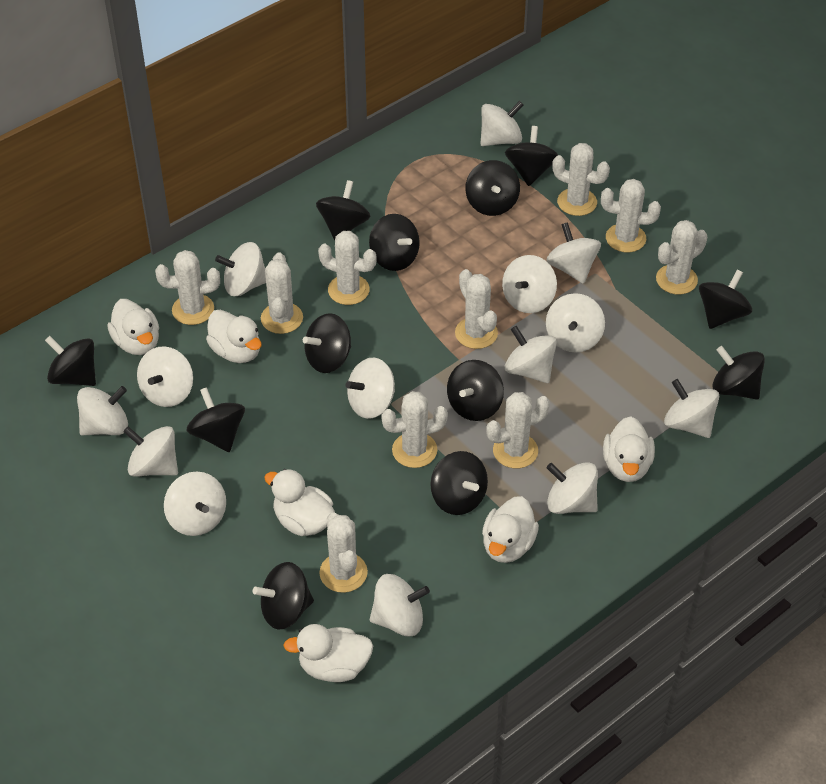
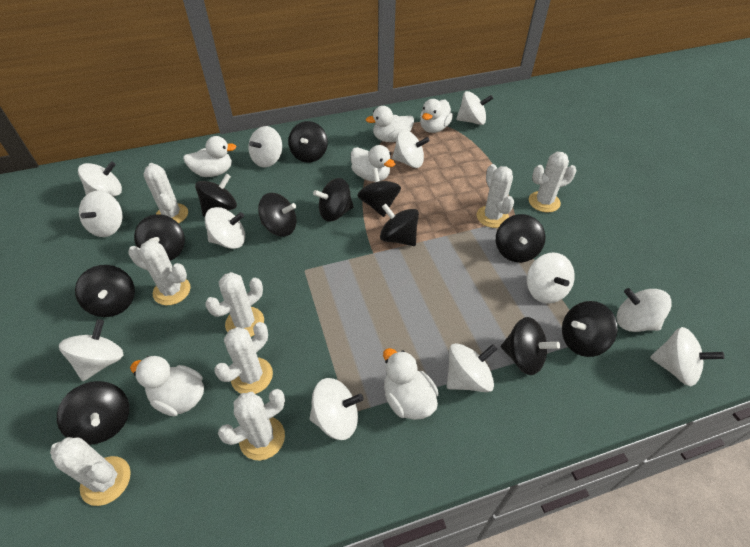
white cactus: [155,250,220,325] [261,252,303,334] [318,231,377,305] [319,513,368,593] [381,391,448,468] [455,269,498,349] [486,392,550,468] [552,143,610,216] [601,179,661,252] [656,220,707,294] = 10 -> [50,437,131,506] [128,240,190,305] [143,163,188,224] [205,272,264,337] [214,322,273,394] [218,389,285,460] [477,164,514,228] [529,152,576,213] = 8
white spinning top: [77,386,128,435] [123,426,178,477] [137,346,193,407] [164,472,226,536] [215,242,266,296] [346,357,395,419] [370,574,430,636] [480,101,524,146] [502,255,557,313] [505,326,557,383] [546,222,601,284] [546,293,605,353] [546,462,598,514] [664,379,719,438] = 14 -> [59,319,124,381] [78,161,122,197] [79,191,123,237] [205,207,245,249] [248,126,282,167] [310,378,363,440] [392,130,430,168] [447,343,497,392] [456,91,493,125] [527,252,575,304] [617,288,672,332] [650,327,724,386] = 12

